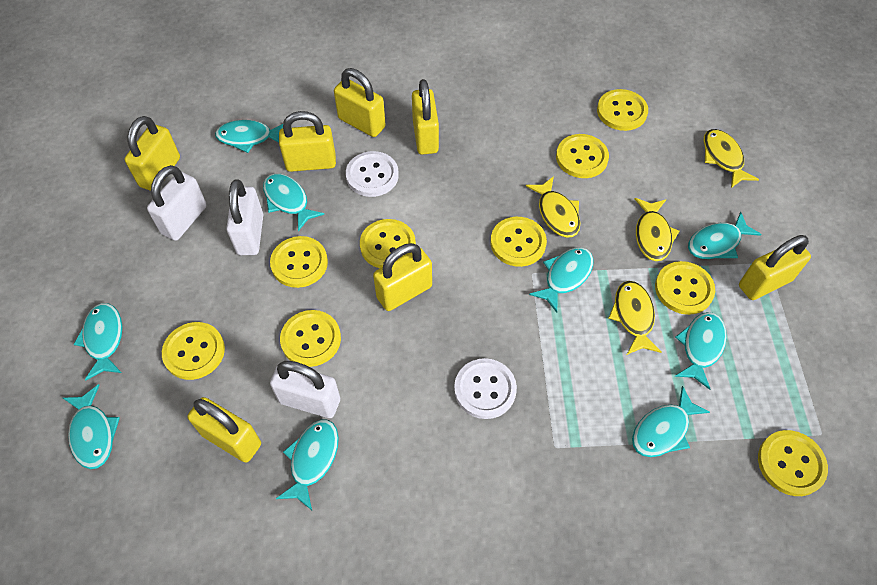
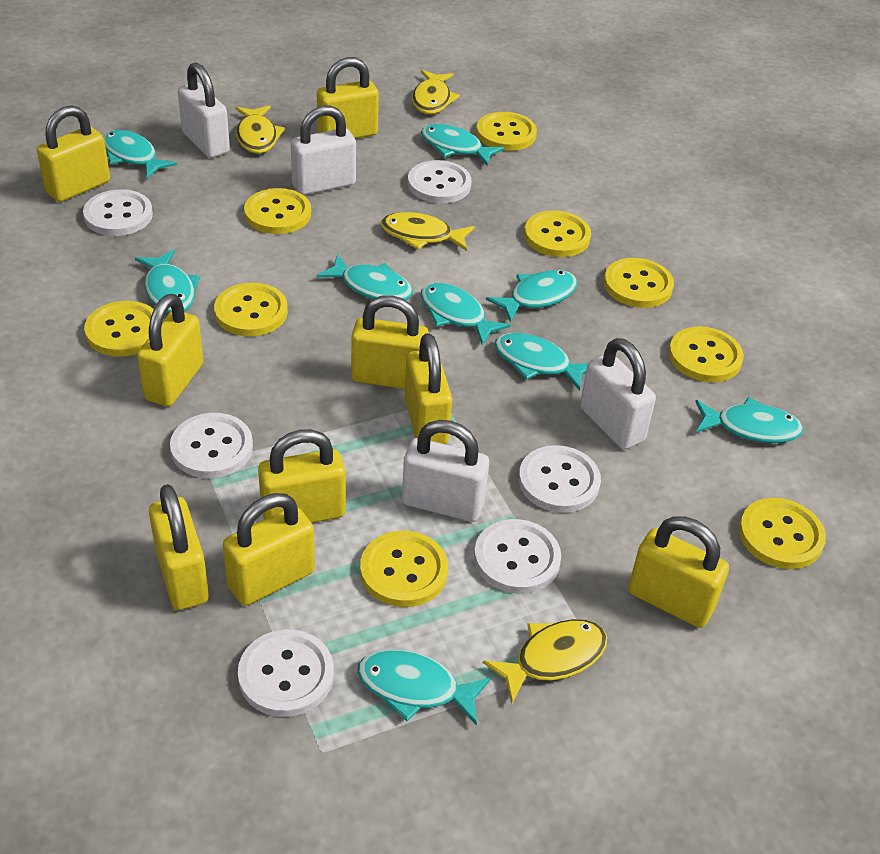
white button: [346,151,399,197] [454,358,517,419] = 2 -> [83,189,153,236] [170,413,253,478] [238,629,334,717] [408,160,471,203] [474,519,561,594] [519,445,601,513] = 6
white padlock: [147,165,207,241] [226,179,263,255] [270,361,340,418] = 3 -> [178,62,230,158] [291,106,356,195] [402,420,489,522] [580,338,656,450] = 4
yellow padlock: [124,116,180,191] [187,397,261,463] [279,111,336,172] [334,68,386,137] [373,243,432,311] [412,79,439,155] [739,235,811,300] = 7 -> [37,105,110,202] [137,294,204,406] [149,484,209,610] [223,493,315,606] [258,429,346,523] [317,57,379,139] [351,295,429,389] [405,333,452,444] [628,517,729,628] = 9

